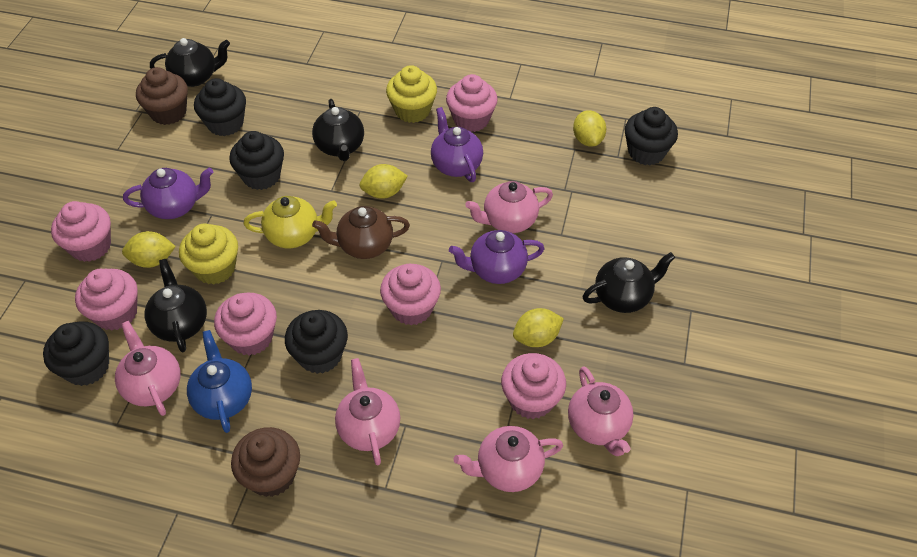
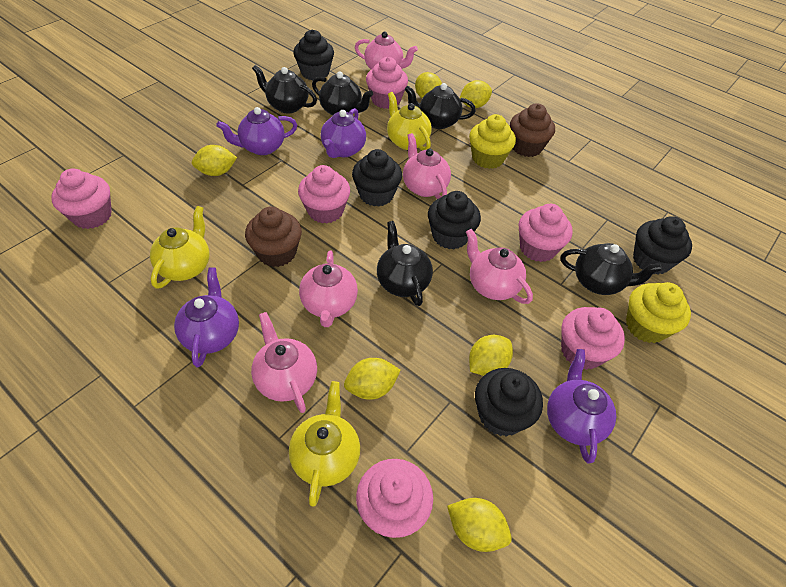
black teapot: [145,259,207,352] [150,38,230,87] [312,99,364,161] [583,252,675,313] = 4 -> [252,65,317,114] [312,72,373,116] [377,221,433,306] [404,83,476,129] [561,243,662,295] = 5
blue teapot: [187,330,252,433] = 1 -> none = 0
brown teapot: [312,206,410,259] = 1 -> none = 0
purple teapot: [123,168,213,219] [431,107,483,182] [449,230,545,284] = 3 -> [174,267,239,367] [216,107,297,155] [321,108,366,158] [547,349,616,464] = 4
yellow lemon: [122,231,176,268] [359,164,408,199] [513,308,564,347] [573,110,606,146] = 4 -> [192,145,237,176] [344,358,400,400] [415,72,442,98] [447,498,512,552] [460,80,492,108] [469,335,513,376] = 6
yellow teapot: [244,196,337,248] = 1 -> [150,206,210,289] [289,381,360,506] [387,92,432,150] = 3

